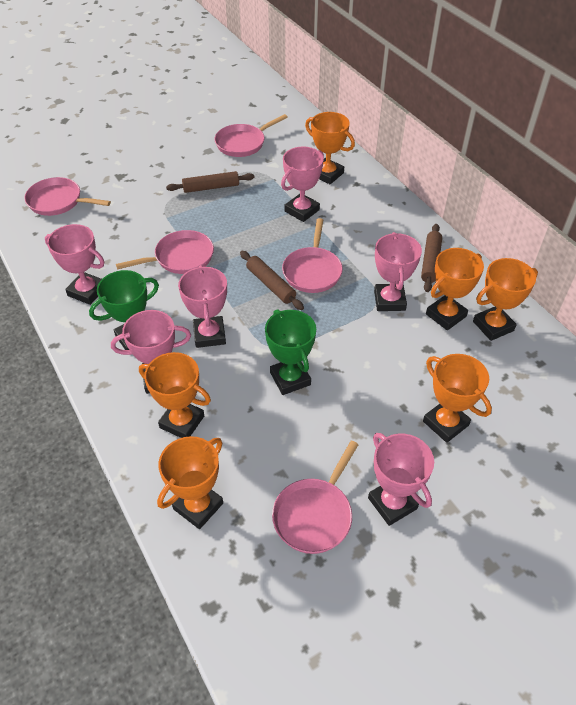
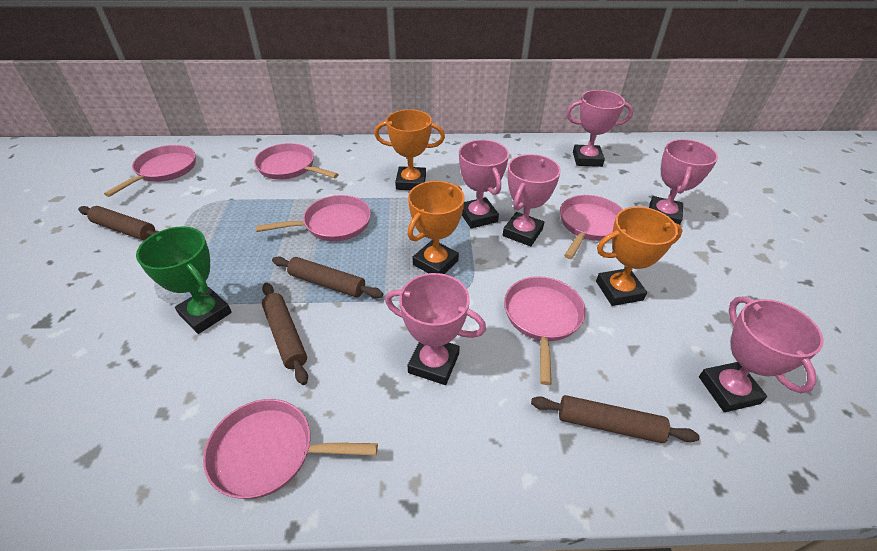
brown rolling pin: [166,171,254,193] [240,251,304,310] [421,224,442,292] = 3 -> [78,206,159,240] [262,283,308,385] [272,256,383,298] [531,395,700,443] = 4
green trophy: [89,270,159,350] [265,309,316,395] = 2 -> [136,226,232,334] = 1
orange trophy: [139,352,211,438] [157,436,223,529] [305,112,355,184] [423,354,492,443] [426,248,484,330] [473,258,538,341] = 6 -> [374,109,445,190] [407,181,465,274] [596,207,682,306] = 3
pink pan: [24,177,111,216] [116,230,214,274] [215,114,288,157] [272,441,359,554] [282,218,343,293] = 5 -> [104,145,196,197] [203,399,378,499] [254,143,339,180] [255,195,371,241] [504,276,586,385] [560,195,623,259] = 6

